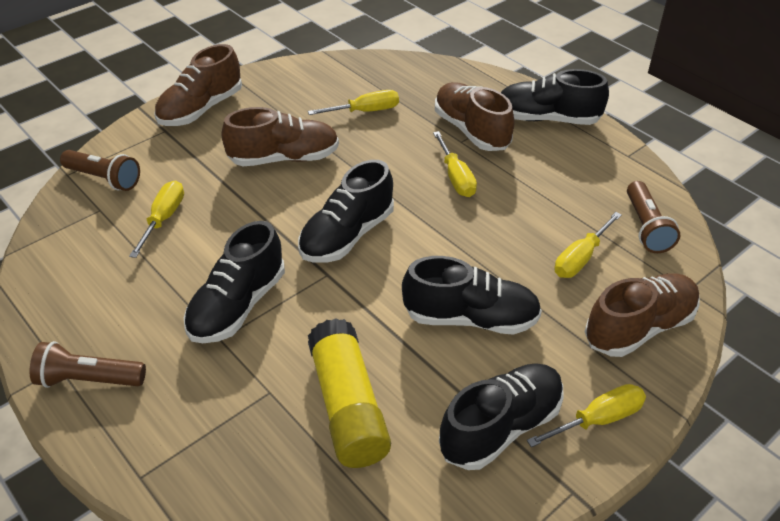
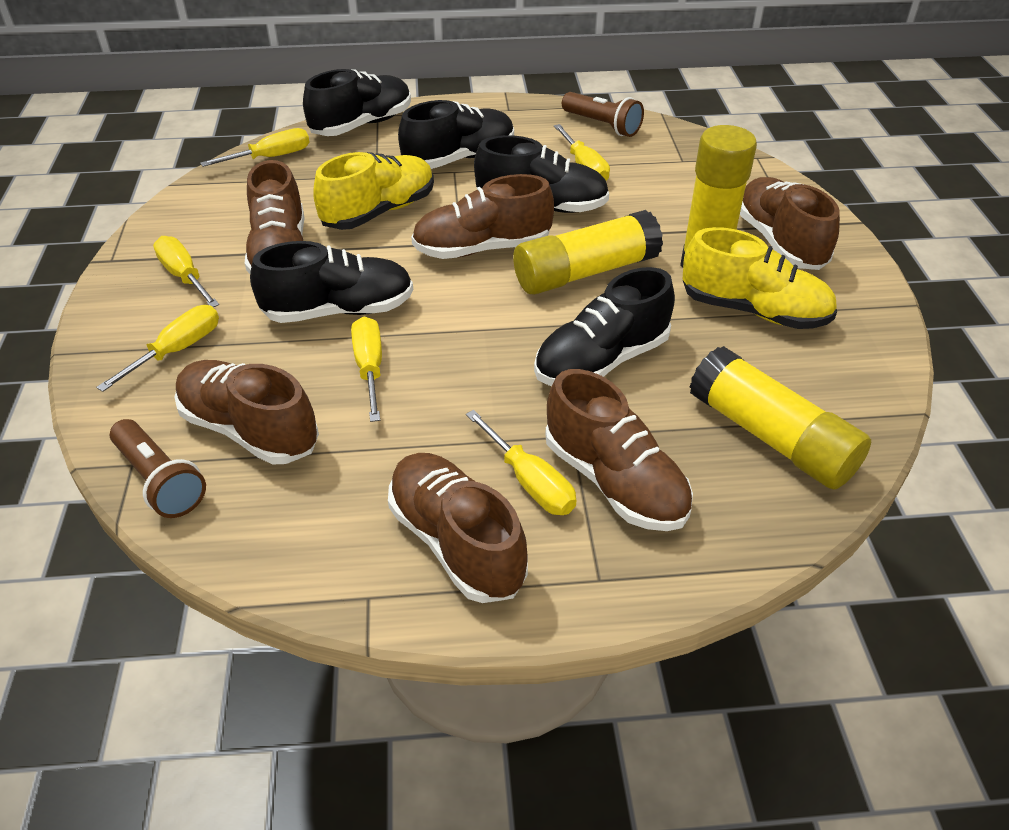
brown flashlight: [30,341,146,388] [60,150,140,191] [627,181,680,253] = 3 -> [110,419,206,518] [562,92,644,137] = 2
brown shoe: [154,44,242,126] [221,107,339,166] [435,82,514,151] [585,273,700,357] = 4 -> [175,360,319,464] [245,160,305,274] [388,453,528,603] [411,174,554,259] [545,369,693,531] [740,177,840,270] = 6
yellow glue stick: [308,318,391,468] = 1 -> [513,210,663,295] [680,125,757,267] [689,346,871,490] = 3
yellow screwdriver: [129,181,184,258] [308,90,399,115] [433,131,477,197] [527,384,646,447] [554,212,622,278] = 5 -> [96,305,219,392] [153,236,219,307] [200,128,310,167] [351,316,382,422] [466,410,577,515] [554,124,610,180] = 6
yellow shoe: none = 0 -> [313,152,434,230] [683,227,837,329] = 2

